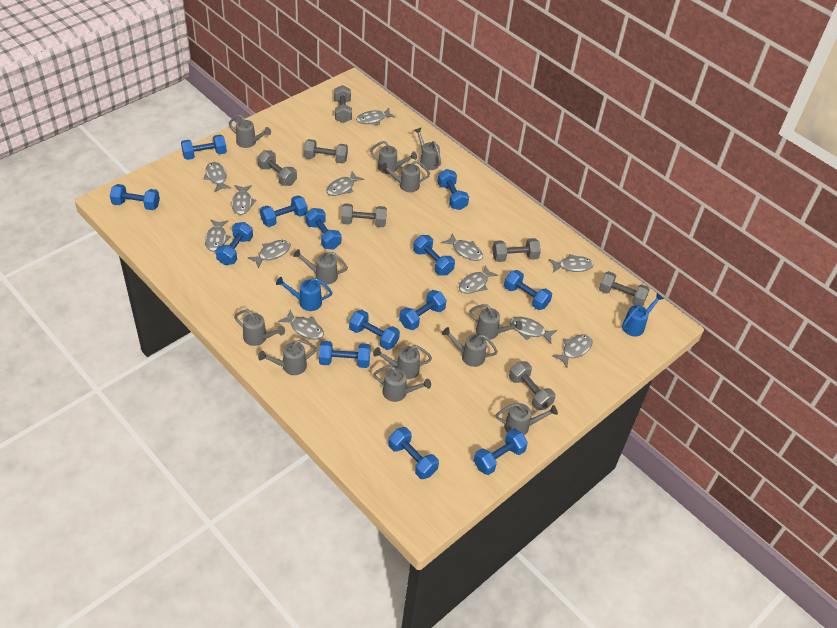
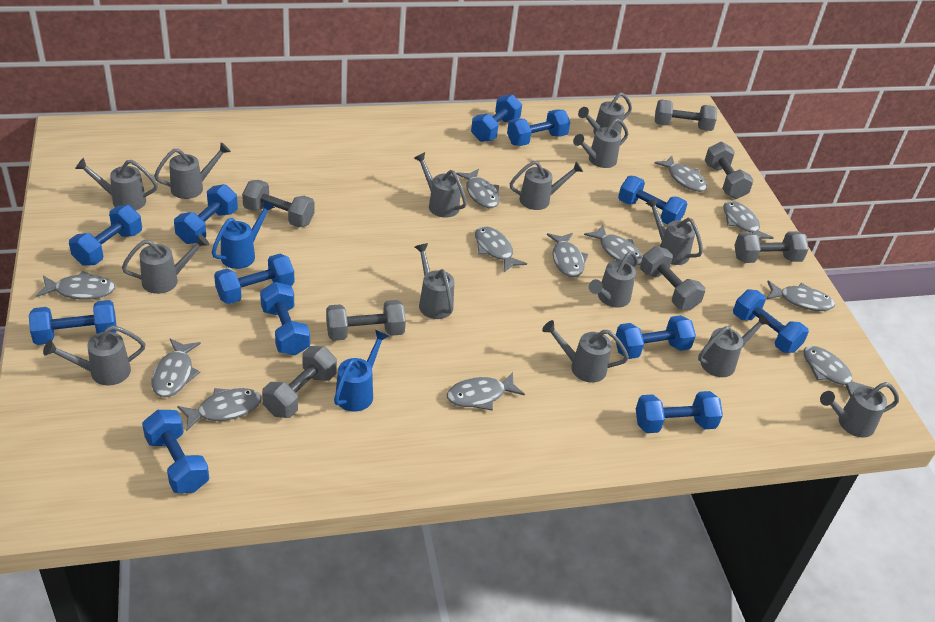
blue dumbbell: [110,184,160,210] [181,134,227,160] [215,222,253,265] [260,195,308,227] [306,208,341,250] [319,341,371,368] [349,310,400,350] [388,427,439,479] [399,290,447,330] [413,235,455,276] [437,169,469,210] [474,429,528,475] [504,270,552,310] = 13 -> [29,300,116,345] [69,205,142,266] [142,410,209,493] [174,184,238,244] [214,254,294,304] [260,282,310,355] [471,94,522,142] [507,109,570,146] [616,315,696,359] [618,176,687,224] [636,391,723,433] [733,289,809,353] = 12
grey watering can: [229,114,271,148] [234,310,285,346] [258,340,317,375] [293,249,348,285] [370,141,417,174] [373,345,432,379] [373,366,431,402] [381,161,430,192] [414,127,441,170] [442,327,498,367] [469,304,522,340] [496,403,558,435] = 12 -> [43,325,145,386] [75,158,158,211] [122,234,209,294] [154,142,231,199] [414,152,467,218] [415,243,454,319] [510,161,583,210] [542,320,629,383] [573,118,628,168] [578,92,632,134] [589,251,638,307] [645,198,703,265] [698,313,771,377] [820,382,899,437] = 14

